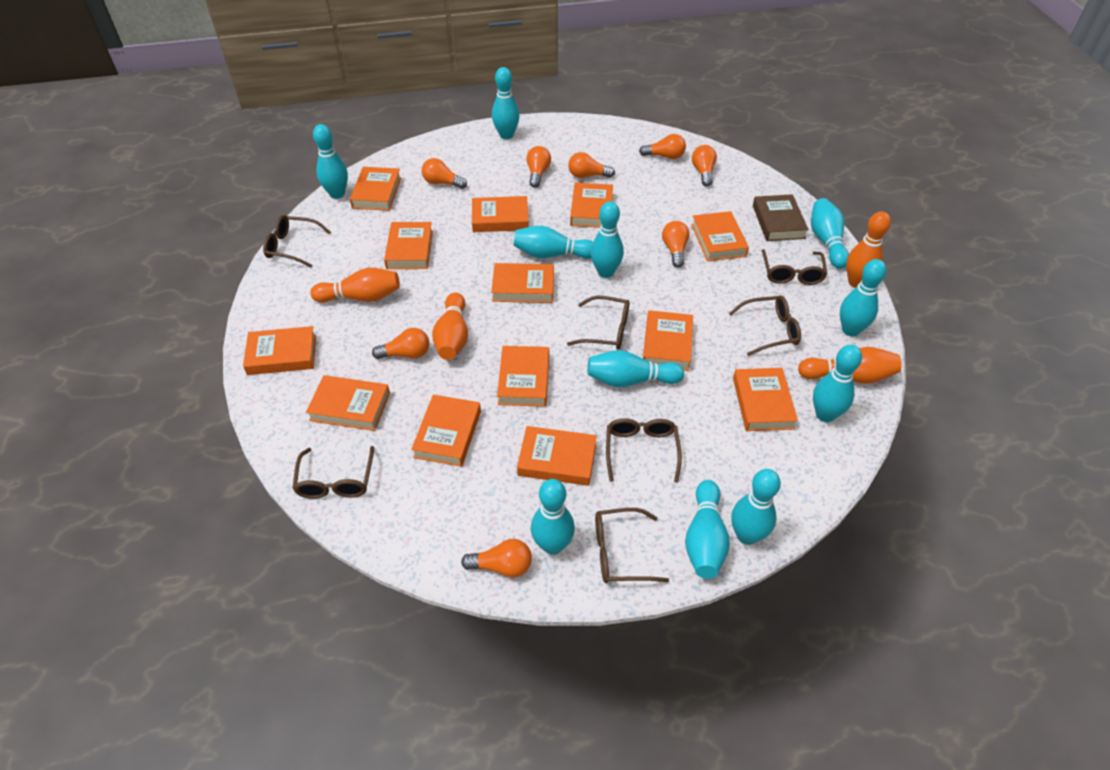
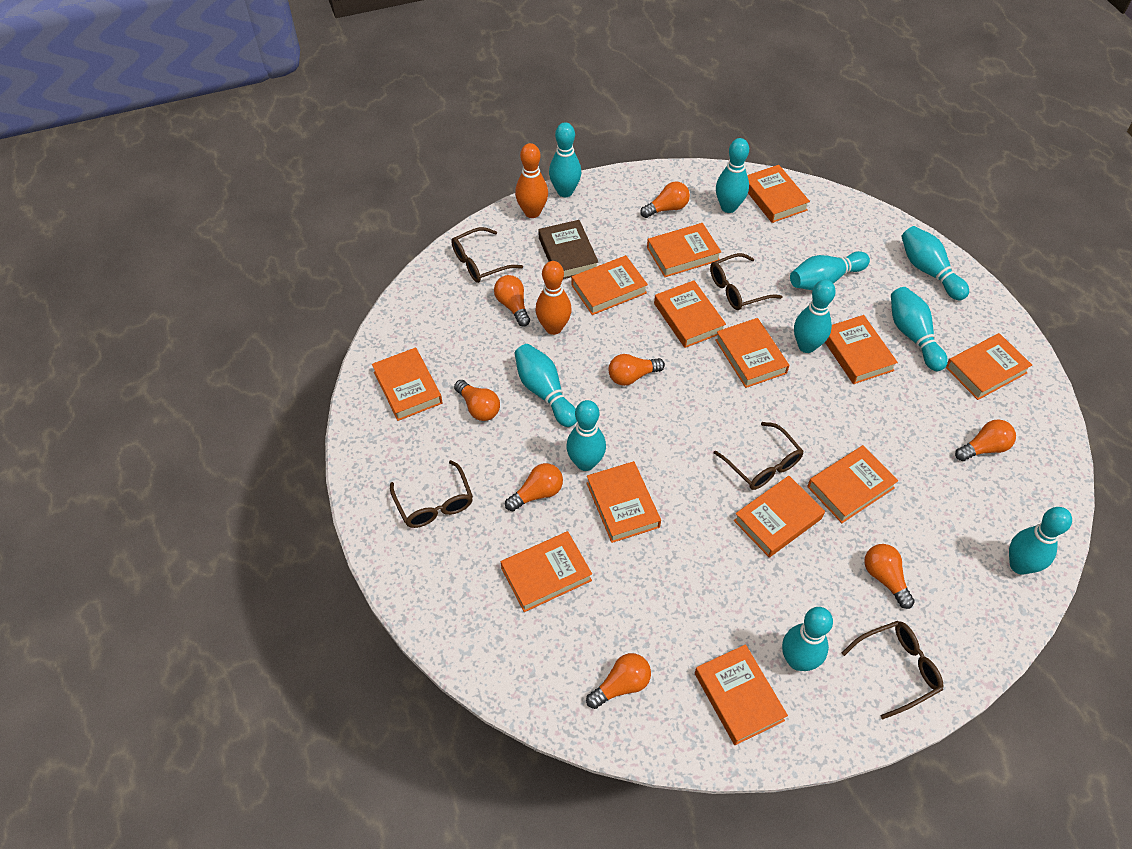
brown glasses: [263,215,331,268] [292,446,374,499] [567,296,629,349] [595,508,669,583] [606,418,682,483] [729,295,801,356] [762,249,827,285] = 7 -> [390,460,473,528] [451,227,523,283] [710,253,783,310] [714,422,804,490] [842,621,943,719] = 5
orange bowling pin: [310,268,400,303] [432,292,468,360] [798,347,902,384] [846,211,891,288] = 4 -> [515,143,548,218] [535,261,572,335] = 2
turquoise bowling pin: [313,124,348,199] [492,67,520,139] [513,226,593,259] [531,479,575,555] [587,350,684,387] [591,201,624,278] [685,480,730,579] [731,469,781,545] [811,198,849,269] [813,345,862,422] [840,259,886,336] = 11 -> [515,344,577,427] [549,122,582,197] [566,400,606,471] [716,138,749,213] [782,607,833,671] [790,251,870,290] [794,280,836,353] [891,287,948,371] [901,226,969,301] [1009,507,1072,575] = 10

